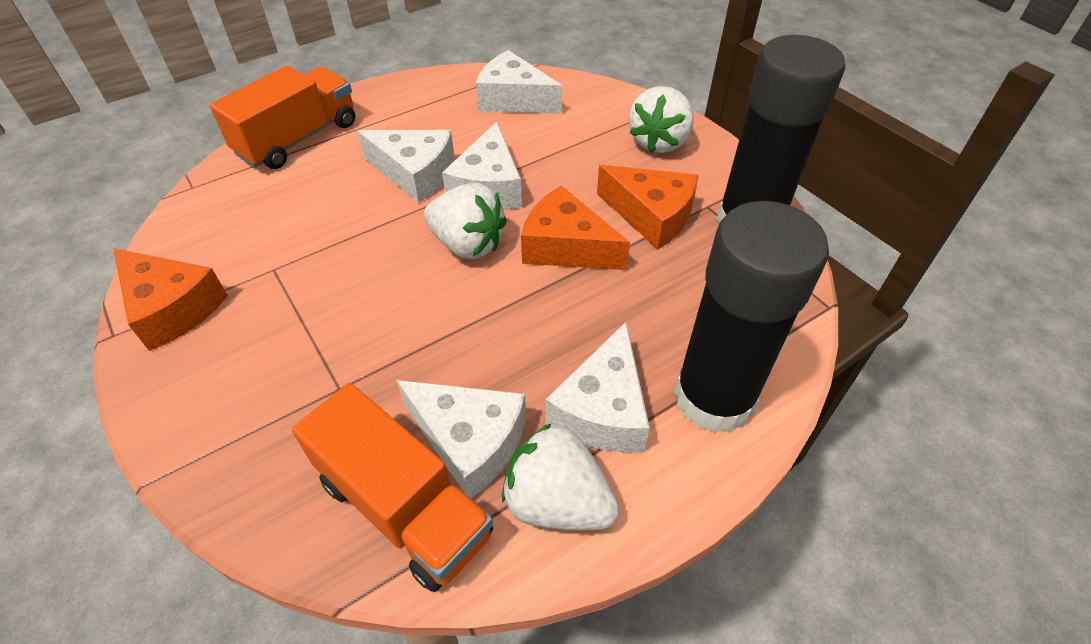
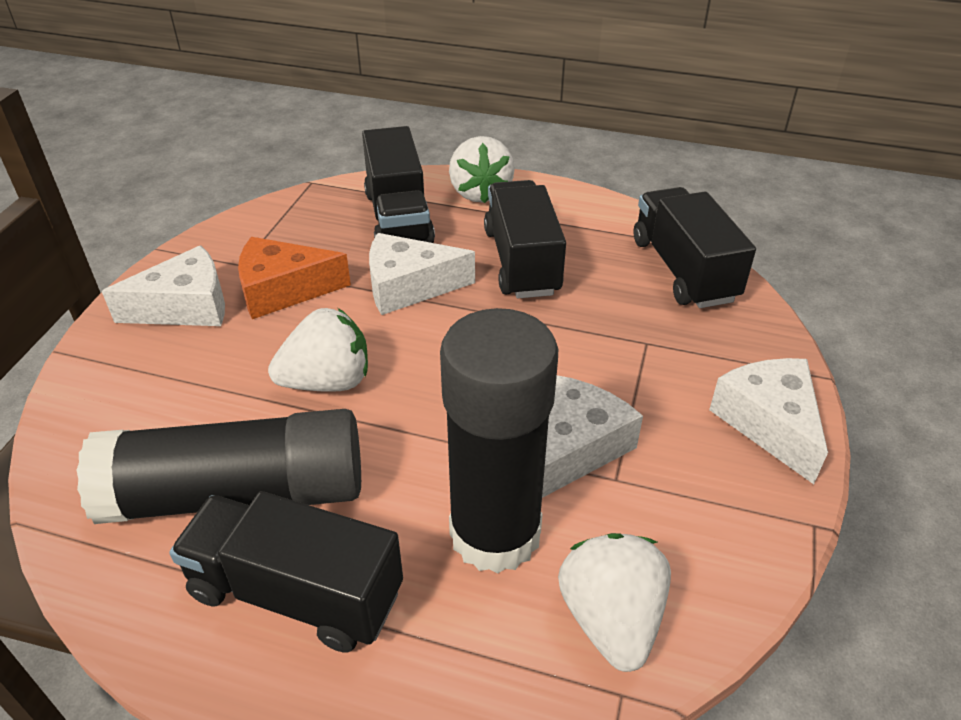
black truck: none = 0 -> [169,491,403,653] [362,126,435,243] [484,180,566,298] [633,187,756,308] = 4
orange cheese: [113,248,228,351] [521,186,630,270] [597,165,699,250] = 3 -> [238,237,351,319] = 1
orange truck: [210,65,355,169] [292,383,493,592] = 2 -> none = 0
white cheese: [357,130,455,203] [397,380,526,498] [442,122,522,210] [476,50,562,114] [546,322,650,452] = 5 -> [102,245,225,326] [369,233,475,315] [542,375,643,498] [709,358,828,484] = 4

